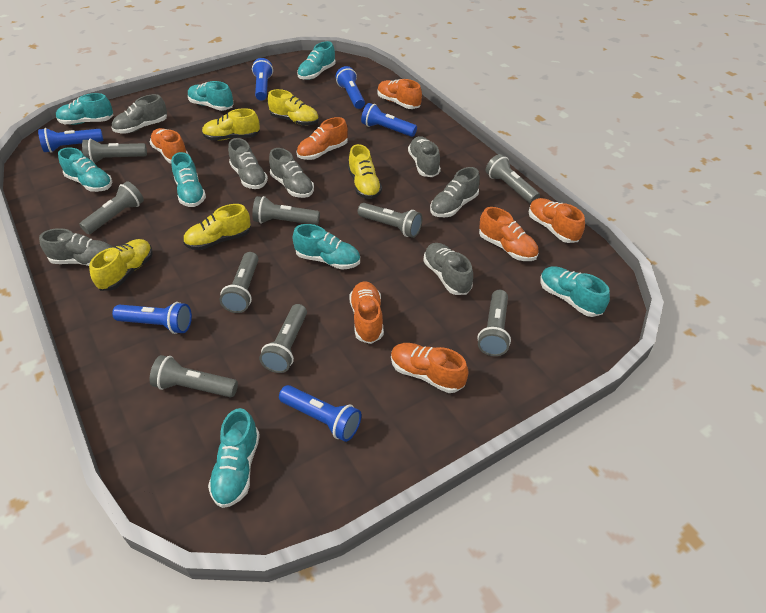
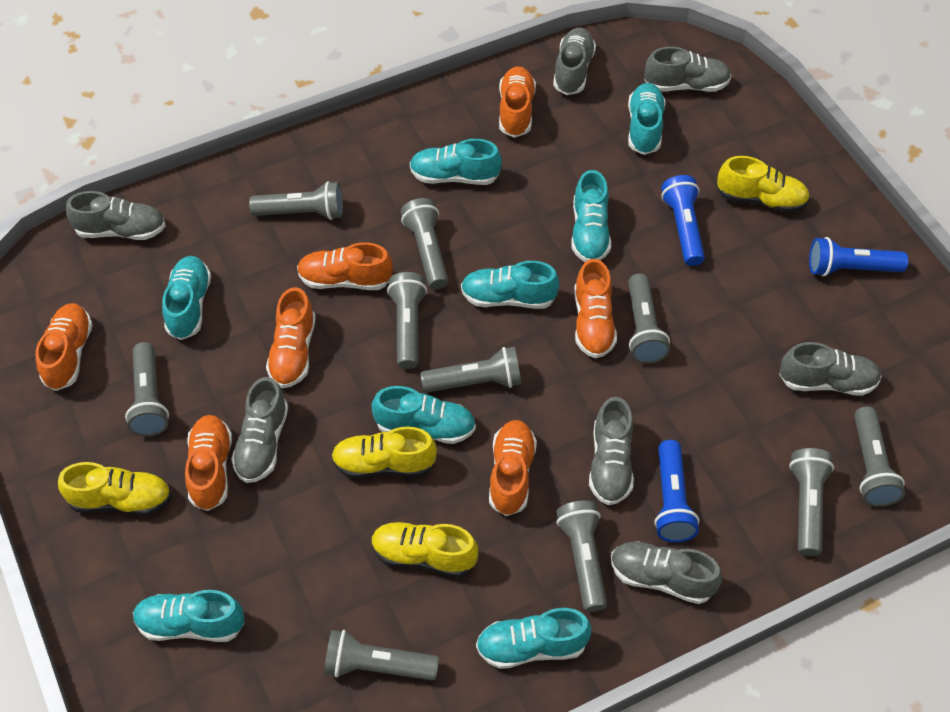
blue flashlight: [38,128,103,153] [112,302,192,334] [252,58,273,101] [279,385,361,442] [336,66,365,109] [361,103,417,137] = 6 -> [654,440,699,542] [661,175,705,266] [809,237,908,277] = 3
grey flashlight: [79,181,144,234] [82,139,147,163] [150,355,238,397] [220,252,258,313] [252,196,320,225] [259,304,307,373] [358,203,422,238] [477,290,511,356] [486,154,540,204] = 9 -> [125,342,169,437] [249,181,343,220] [324,630,439,681] [387,272,427,369] [401,198,449,289] [420,347,521,393] [556,501,607,612] [628,273,670,364] [789,448,834,556] [854,406,905,507] = 10
yellow shoe: [89,239,153,291] [183,204,251,250] [202,108,260,140] [268,89,319,126] [348,144,382,199] = 5 -> [58,462,172,515] [331,427,437,478] [371,522,478,577] [717,156,810,213] = 4

